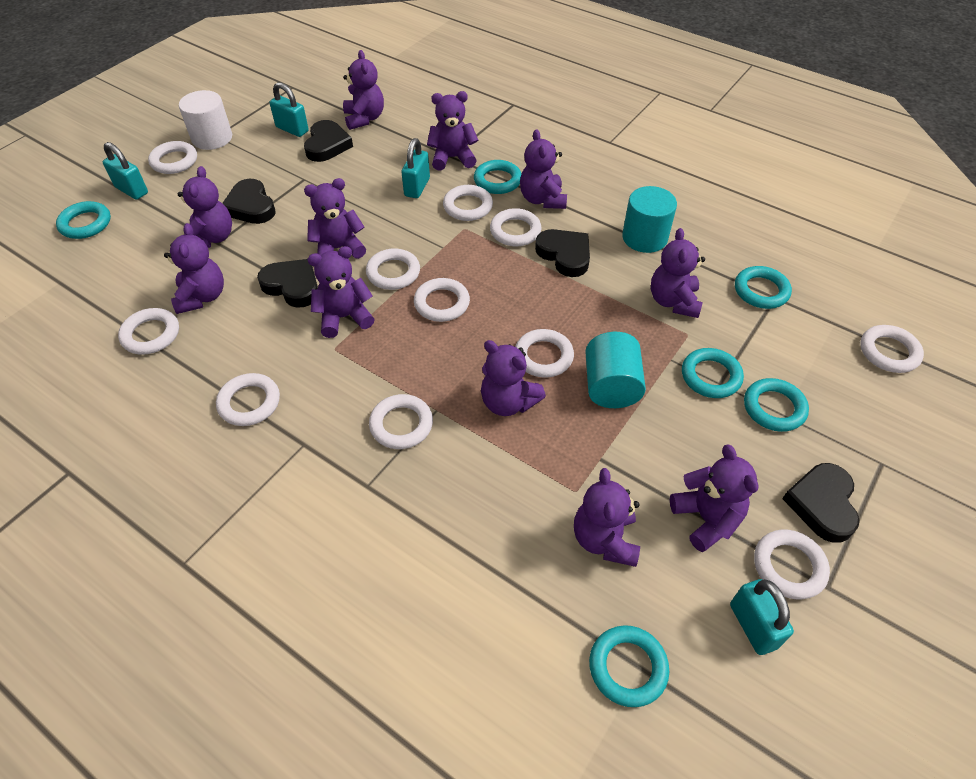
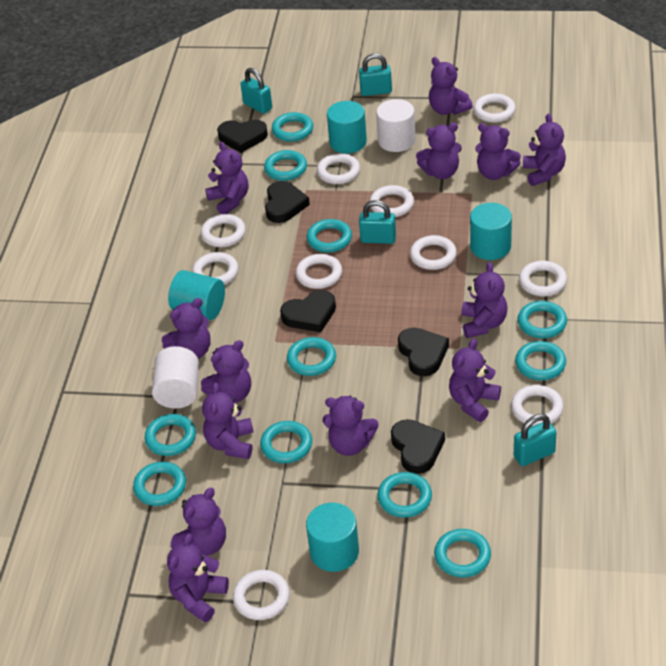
purple teddy bear: [164,223,224,314] [178,166,232,248] [304,178,366,259] [308,246,375,338] [343,50,384,130] [427,91,478,171] [481,340,546,416] [520,129,567,209] [574,468,640,567] [651,228,705,318] [670,445,759,552] = 11 -> [162,298,211,359] [167,533,229,622] [171,488,226,555] [201,340,251,403] [202,382,253,459] [205,142,248,214] [323,396,379,456] [416,123,462,179] [429,57,473,115] [449,339,501,422] [461,262,507,338] [475,123,521,180] [523,114,566,186] = 13
turquoise cylinder: [585,332,646,408] [622,186,677,253] = 2 -> [168,270,225,320] [306,503,359,572] [327,101,367,153] [470,203,512,260] = 4
turquoise ring: [56,201,111,239] [474,160,521,194] [589,625,669,707] [682,348,744,398] [735,266,792,309] [744,378,809,432] = 6 -> [133,462,186,506] [145,414,196,456] [260,421,312,463] [264,150,307,181] [272,112,313,142] [287,337,336,376] [307,219,352,253] [378,472,432,518] [434,529,491,577] [515,341,566,380] [518,301,567,338] = 11
white cylinder: [179,90,232,150] = 1 -> [152,346,199,409] [376,99,416,152] = 2
white ring: [118,308,179,355] [148,141,197,174] [216,373,280,426] [366,248,420,290] [369,394,433,449] [414,278,470,322] [443,185,493,221] [490,208,541,246] [515,329,574,378] [754,530,830,599] [860,325,924,373] = 11 -> [192,252,238,285] [201,214,246,247] [233,570,290,620] [296,254,342,289] [317,153,360,184] [370,185,414,217] [410,235,457,270] [473,93,516,123] [511,385,564,426] [519,261,567,296] = 10

